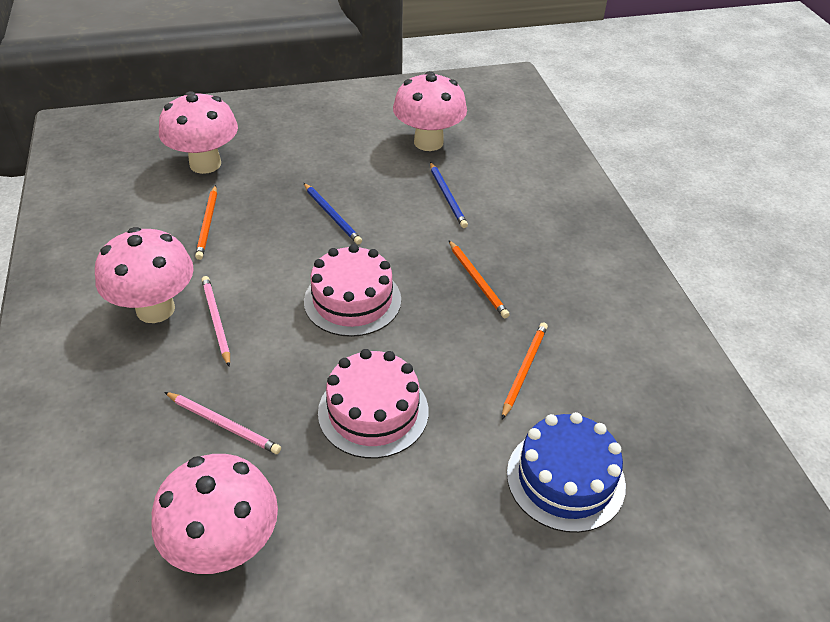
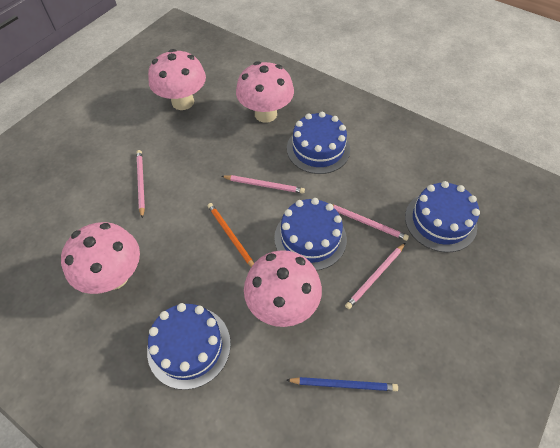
blue cake: [507,412,626,533] = 1 -> [147,303,231,390] [274,198,347,270] [287,112,350,174] [405,181,480,252] = 4
blue pencil: [304,183,362,244] [430,162,468,228] = 2 -> [286,377,398,391] = 1
orange pencil: [195,185,217,260] [449,240,510,318] [502,323,548,419] = 3 -> [208,203,254,267] = 1
pink cake: [304,244,401,337] [318,349,429,458] = 2 -> none = 0
pink pencil: [164,392,281,454] [202,276,230,367] = 2 -> [137,150,145,218] [221,175,305,194] [332,204,409,241] [345,242,406,309] = 4

